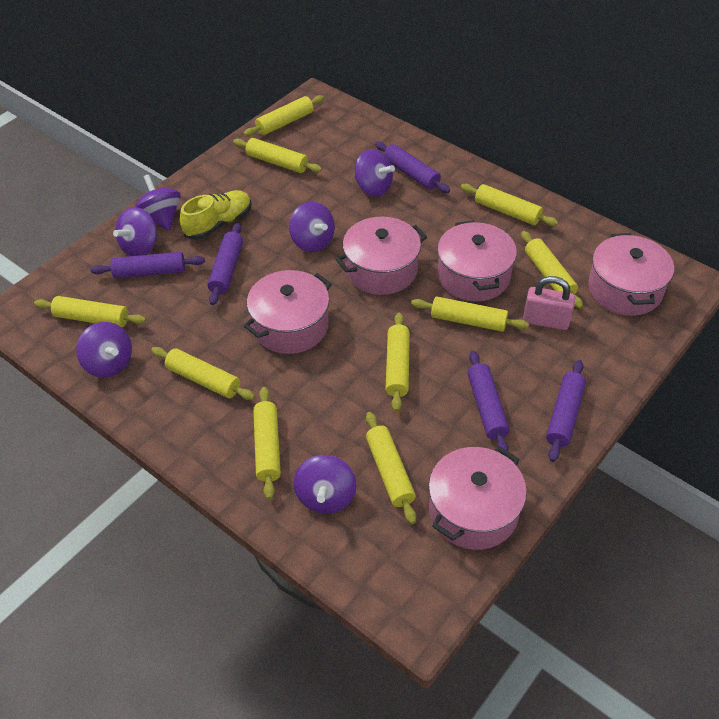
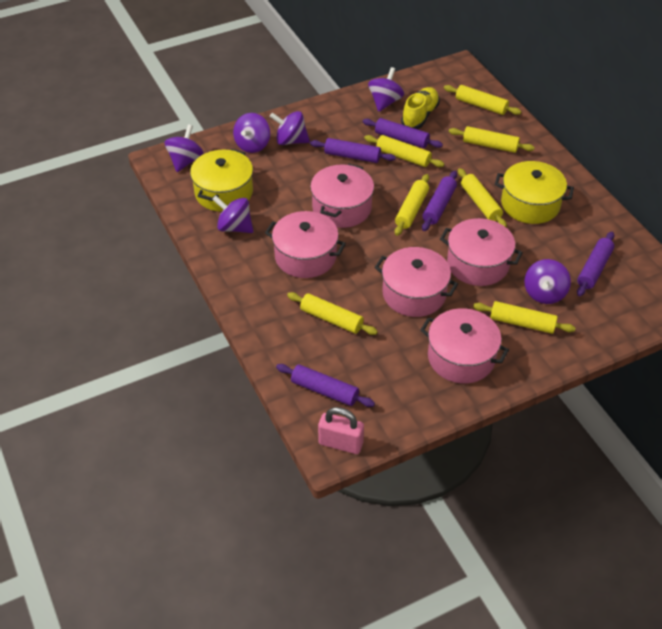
yellow pot: none = 0 -> [190,149,253,212] [495,161,574,224] = 2
yellow rolling pin: [34,296,146,328] [151,347,255,400] [233,138,322,173] [243,95,324,137] [253,387,281,500] [366,412,417,524] [386,313,410,412] [411,296,529,332] [461,184,558,226] [521,231,583,309] = 10 -> [287,292,378,335] [364,135,444,167] [395,174,429,236] [444,85,521,115] [449,126,535,153] [458,168,507,227] [473,301,575,334] = 7

